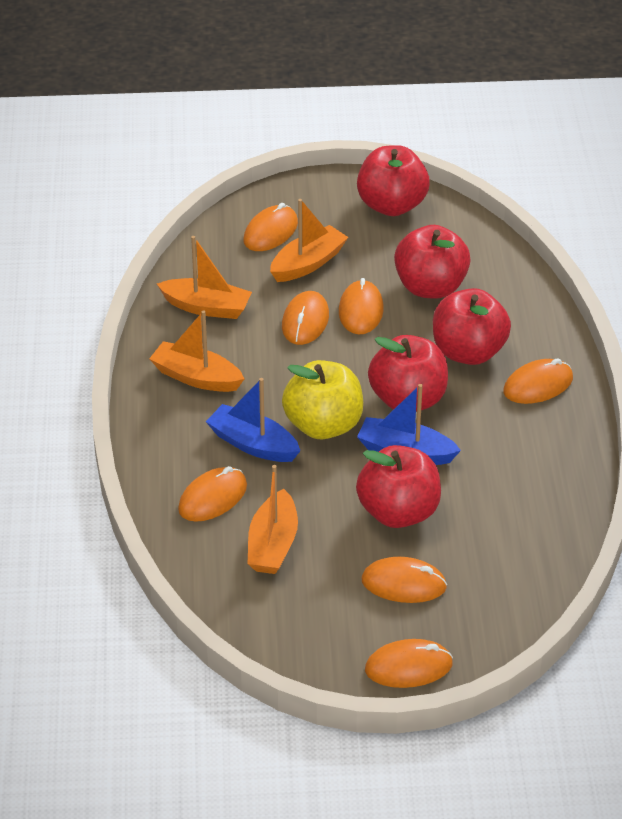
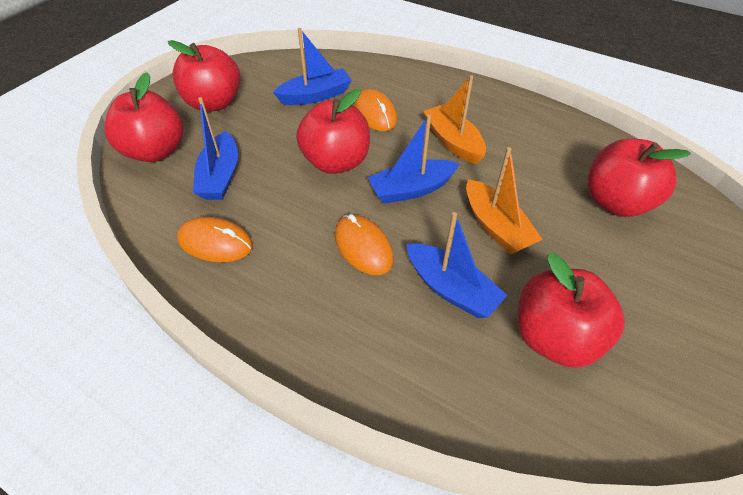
blue boat: [206,378,300,462] [357,384,461,465] = 2 -> [193,97,238,200] [273,28,352,105] [367,114,460,204] [407,212,508,318] = 4
orange boat: [149,310,245,392] [157,236,252,319] [248,465,298,574] [270,199,348,282] = 4 -> [423,75,486,164] [466,147,543,254] = 2
orange mouse: [178,466,247,522] [243,203,298,251] [282,291,329,345] [339,278,384,334] [361,557,447,603] [365,639,453,688] [503,358,573,404] = 7 -> [177,217,253,262] [335,214,394,275] [354,89,397,131] = 3
yellow apple: [282,360,363,439] = 1 -> none = 0

